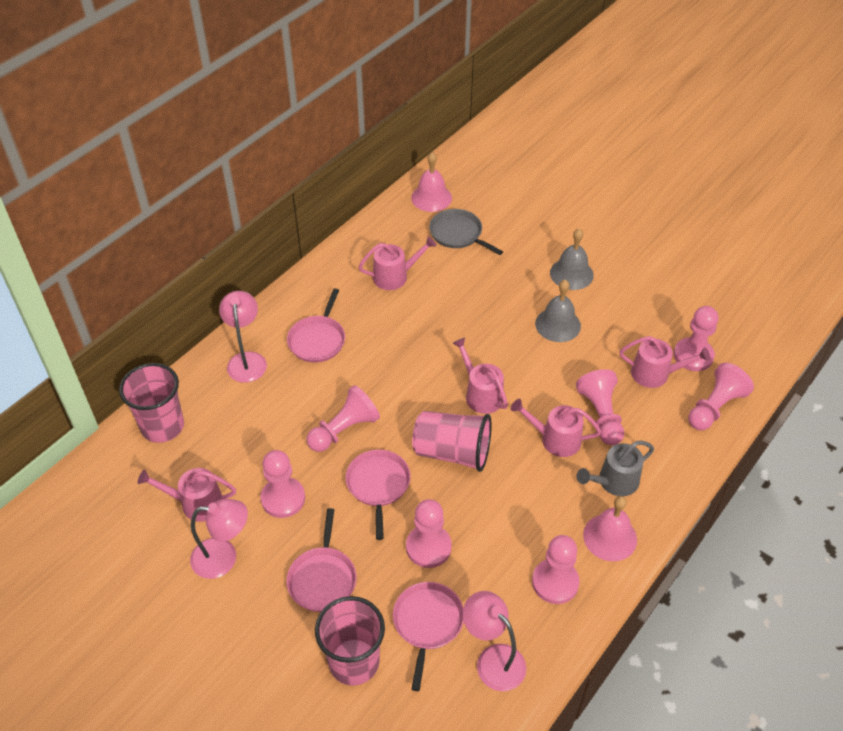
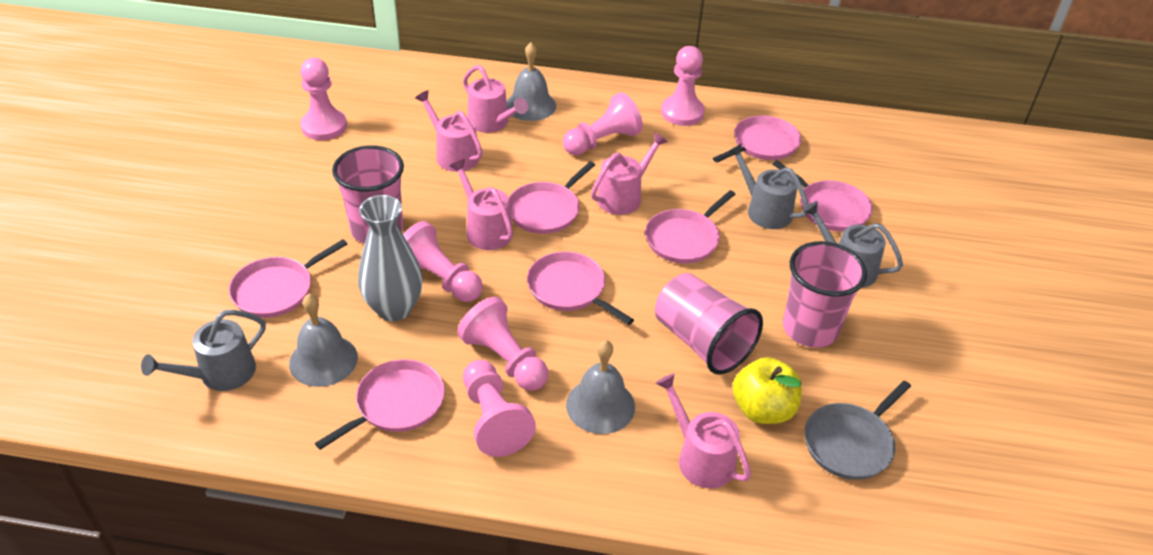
grey bell: [535,280,581,342] [550,228,594,290] = 2 -> [289,294,358,387] [507,42,556,121] [566,340,635,434] = 3
grey vase: none = 0 -> [358,195,423,321] = 1
grey watering can: [576,441,654,496] = 1 -> [141,310,266,391] [727,143,808,229] [802,201,903,288] = 3
pink bell: [411,152,452,212] [583,496,637,561] = 2 -> none = 0
pink lamp: [190,499,248,579] [219,291,267,383] [463,591,526,691] = 3 -> none = 0
pink pan: [286,508,356,612] [287,289,345,363] [346,450,411,540] [393,582,464,691] = 4 -> [229,239,347,318] [315,359,445,450] [509,161,595,234] [527,251,634,325] [645,190,735,263] [713,116,801,163] [772,160,873,232] = 7
pink pawn: [260,450,305,518] [306,385,380,452] [406,499,452,568] [532,535,580,604] [576,369,624,445] [674,306,719,371] [688,363,754,431] = 7 -> [300,58,347,140] [403,221,483,302] [457,297,548,391] [463,360,536,457] [563,92,643,155] [661,46,705,126] = 6
yellow apple: none = 0 -> [733,357,802,424] = 1

